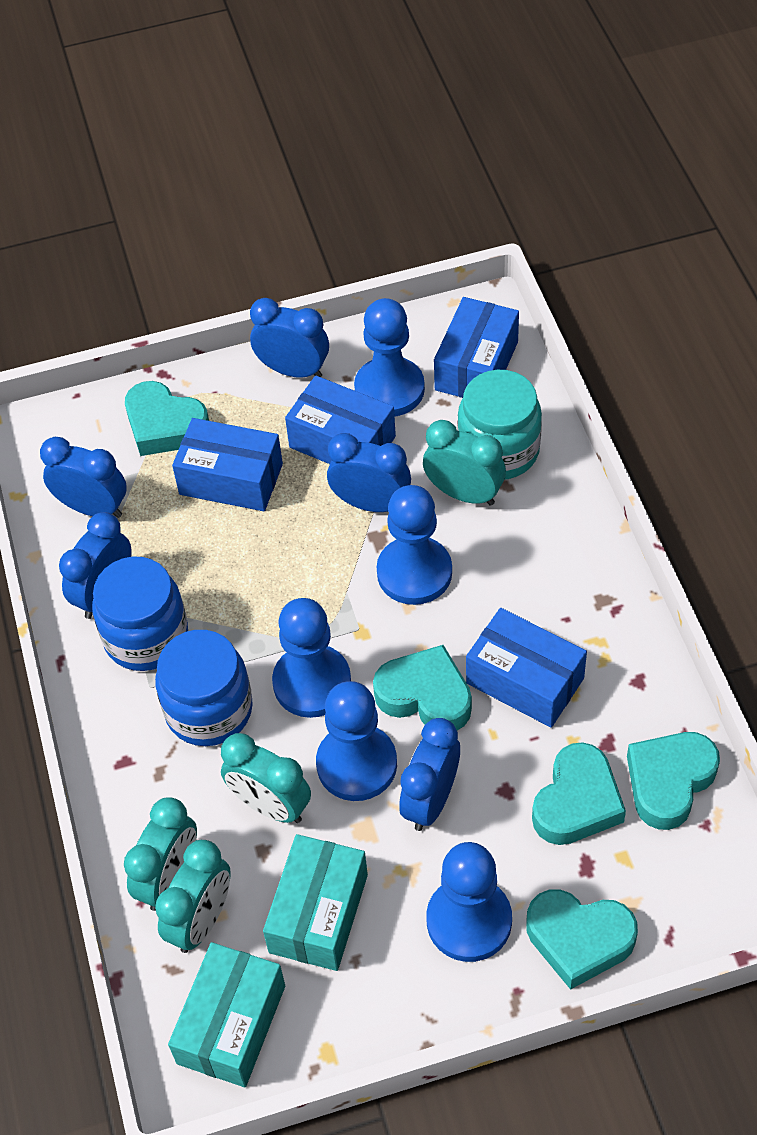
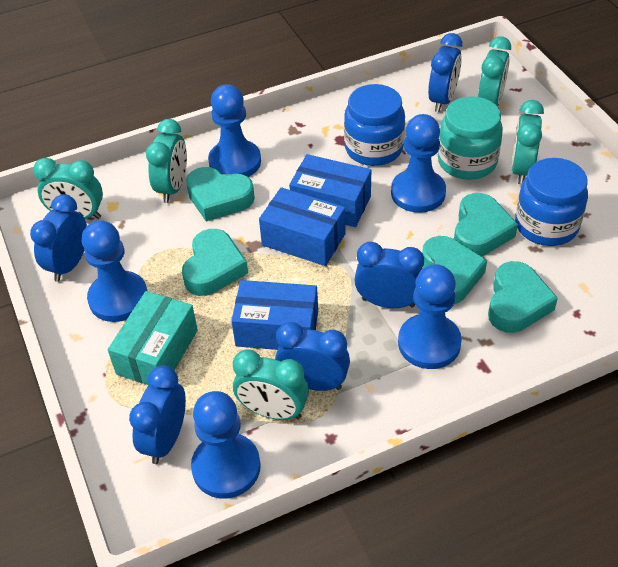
blue box: [172,418,283,511] [285,375,396,464] [434,297,519,398] [466,608,587,728] = 4 -> [231,280,318,350] [259,187,346,266] [289,154,371,227] = 3
turquoise box: [168,942,285,1087] [263,834,368,971] = 2 -> [108,291,198,385] = 1
turquoise clock: [124,797,197,911] [155,840,231,953] [221,733,311,823] [423,420,506,506] = 4 -> [33,158,103,219] [146,119,187,203] [233,349,309,420] [478,36,511,107] [511,100,544,184] = 5

